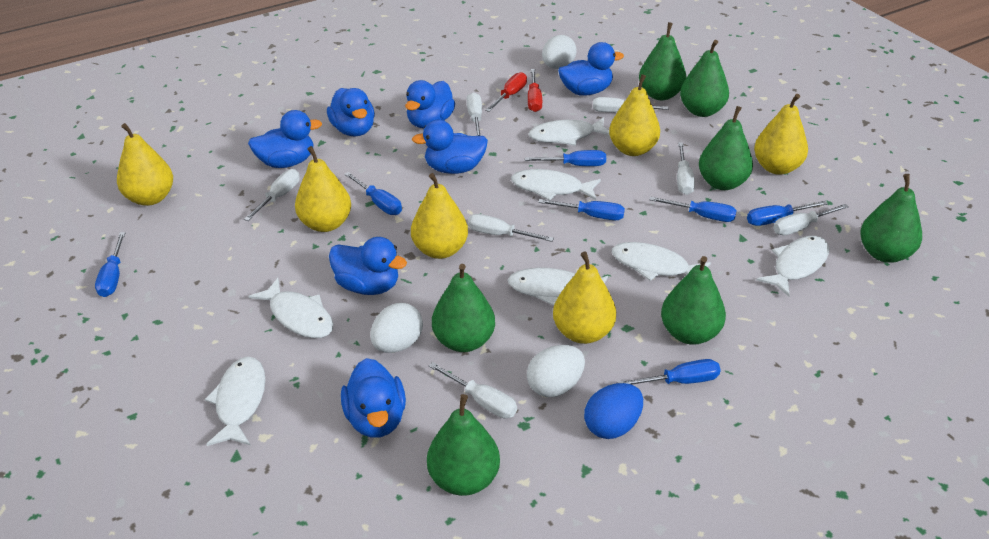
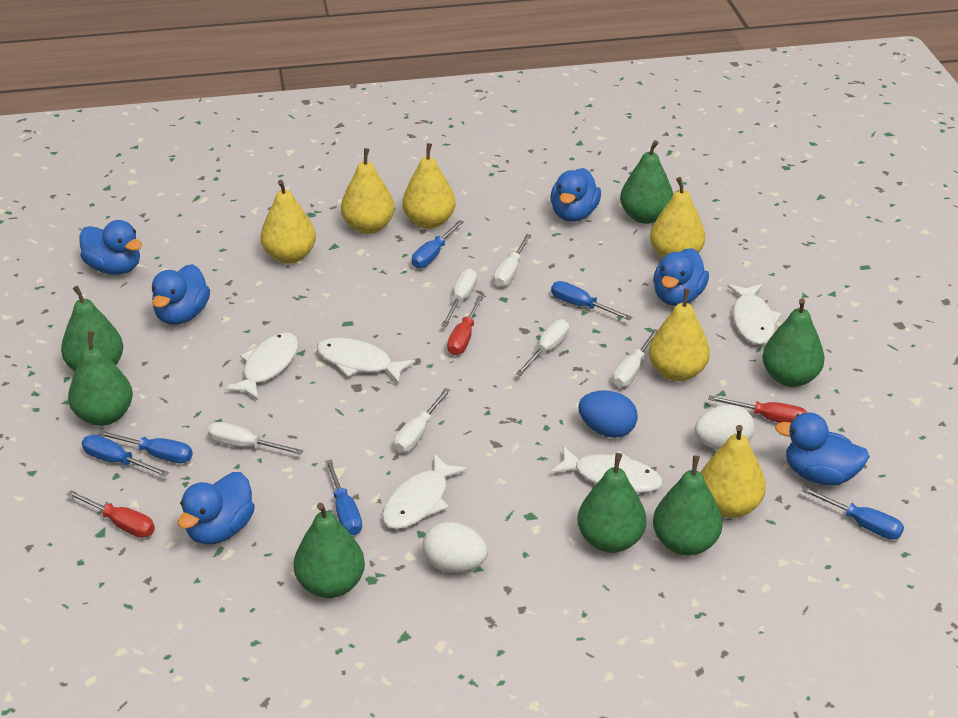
blue duck: [248,110,322,168] [327,88,375,136] [329,237,407,295] [341,358,406,438] [405,80,455,128] [412,120,488,174] [558,42,624,96] = 7 -> [80,220,142,275] [152,264,210,325] [178,472,255,545] [550,168,601,222] [653,248,709,306] [775,412,870,485] = 6
blue screwdriver: [95,232,125,297] [344,172,402,215] [525,150,606,166] [538,199,625,220] [618,359,721,385] [649,196,737,222] [747,201,828,226] = 7 -> [82,435,169,477] [98,431,193,463] [325,459,362,535] [412,220,464,268] [551,281,632,320] [802,487,904,539] = 6
red screwdriver: [485,72,527,112] [528,69,542,112] = 2 -> [67,490,155,538] [447,295,484,355] [708,396,808,423] = 3
white egg: [370,303,423,353] [527,345,585,397] [542,35,577,69] = 3 -> [422,522,488,573] [695,405,755,450] = 2
white fish: [205,357,265,446] [248,278,333,338] [508,268,608,306] [511,169,601,201] [529,117,609,146] [612,242,711,281] [756,236,829,297] = 7 -> [224,332,298,400] [316,338,416,384] [382,454,468,529] [550,446,663,493] [727,284,782,344] = 5
white screwdriver: [244,169,300,221] [429,362,517,418] [467,92,482,136] [468,214,554,242] [593,97,669,112] [677,142,695,195] [773,204,849,235] = 7 -> [208,422,303,455] [394,388,450,453] [441,269,477,327] [494,234,532,287] [515,319,569,376] [613,329,658,387] = 6

